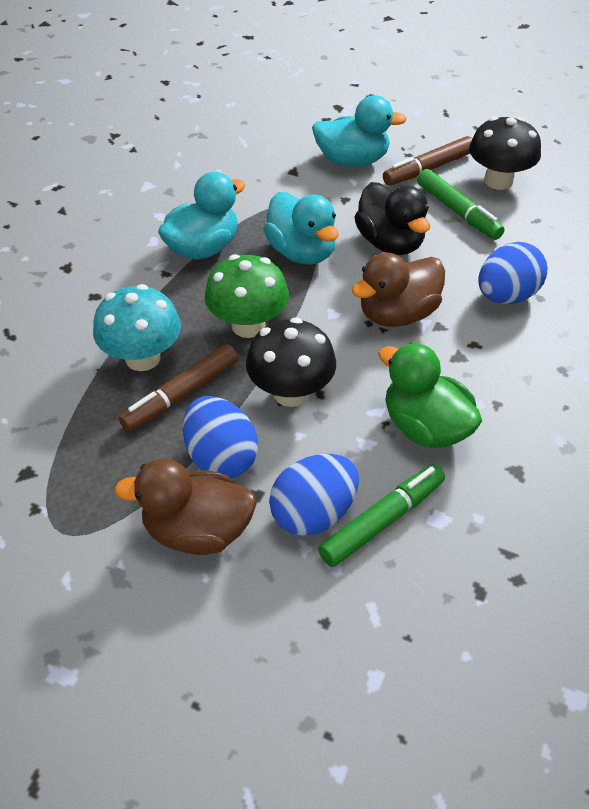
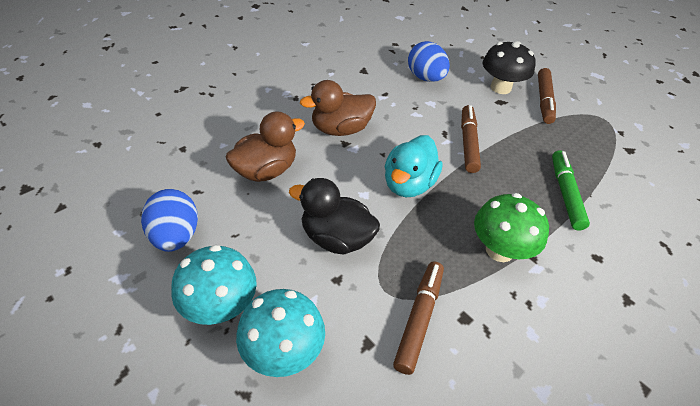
black mushroom: [246,317,336,407] [469,116,541,190] = 2 -> [483,41,535,94] = 1
blue egg: [183,396,258,478] [269,454,359,536] [478,242,548,304] = 3 -> [141,189,198,252] [408,41,450,82] = 2
brown marker: [119,344,238,432] [383,136,472,185] = 2 -> [393,261,444,375] [461,105,481,173] [538,68,556,124] = 3
green duck: [378,343,482,448] = 1 -> none = 0
green marker: [318,464,445,567] [417,169,505,240] = 2 -> [552,150,590,230] = 1
turquoise duck: [158,172,245,260] [263,192,339,265] [312,95,407,167] = 3 -> [385,135,443,197] = 1
turquoise mushroom: [93,284,181,371] = 1 -> [171,245,257,325] [236,289,325,377] = 2

